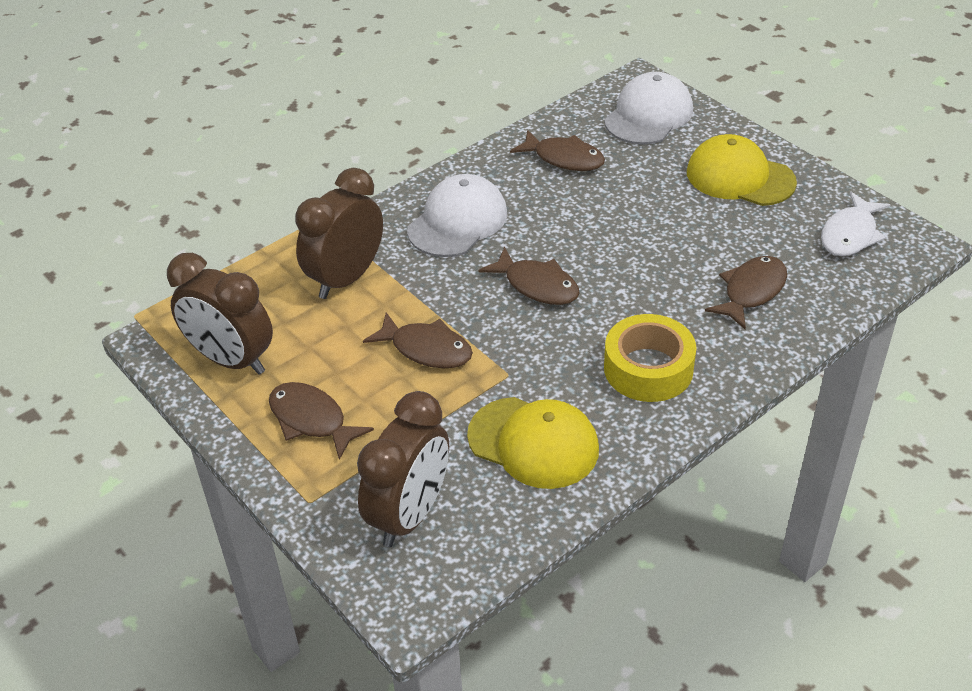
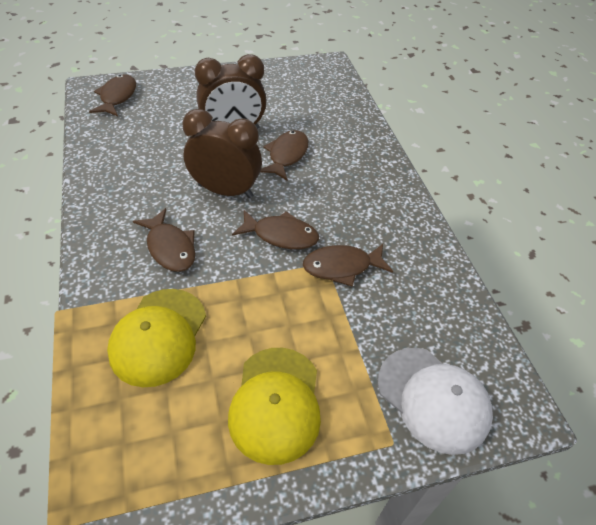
brown clock: [167,253,273,375] [295,168,383,299] [357,391,449,547] = 3 -> [183,109,262,198] [195,54,267,129] = 2
white cap: [407,174,508,257] [604,72,693,144] = 2 -> [378,348,493,455] = 1
white fish: [821,192,890,256] = 1 -> none = 0
yellow tape: [604,314,696,402] = 1 -> none = 0

